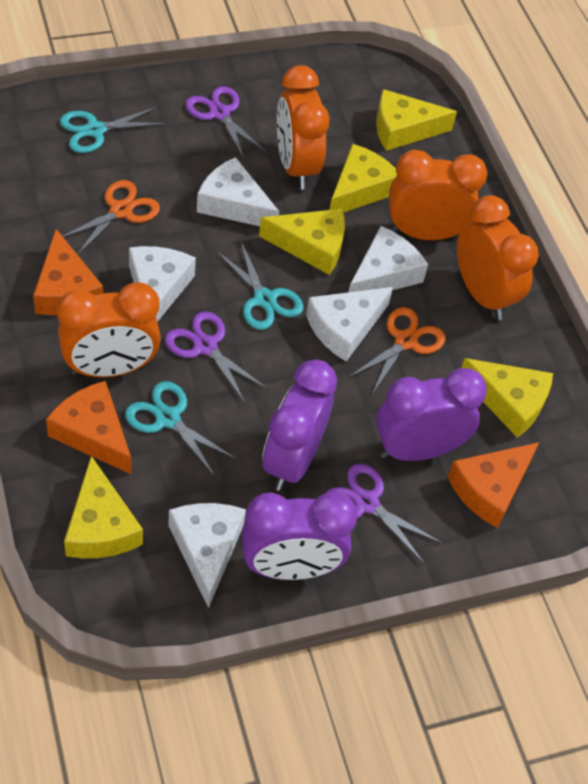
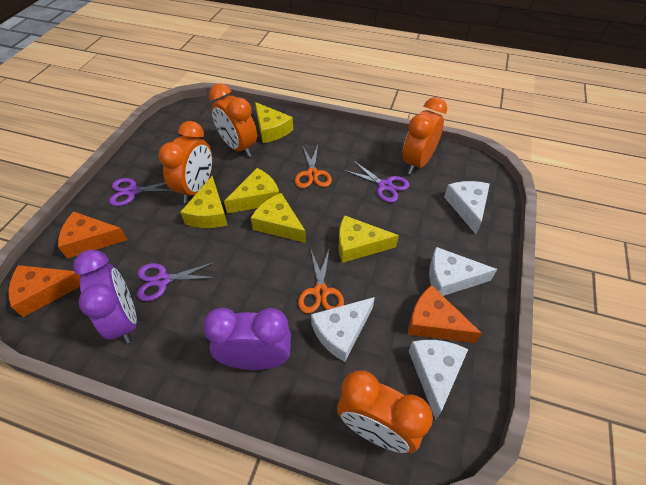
purple clock: [242,492,357,580] [262,360,337,491] [376,368,487,461] = 3 -> [73,250,137,344] [203,308,291,370] = 2
turquoise scissors: [60,107,166,153] [125,381,237,477] [216,242,304,330] = 3 -> none = 0
white cheese: [129,246,196,322] [168,503,246,608] [197,157,279,226] [306,287,393,361] [349,226,428,292] = 5 -> [311,297,375,362] [409,340,468,420] [429,247,497,296] [444,181,490,234] = 4

